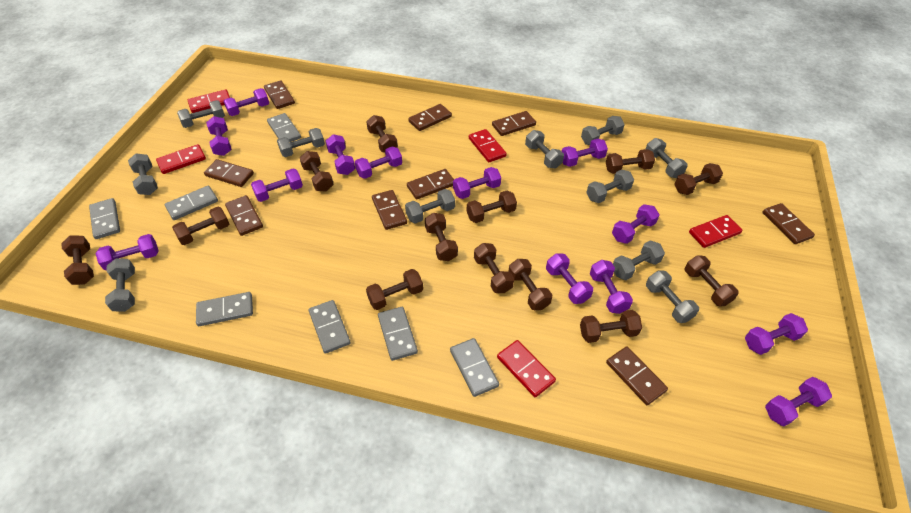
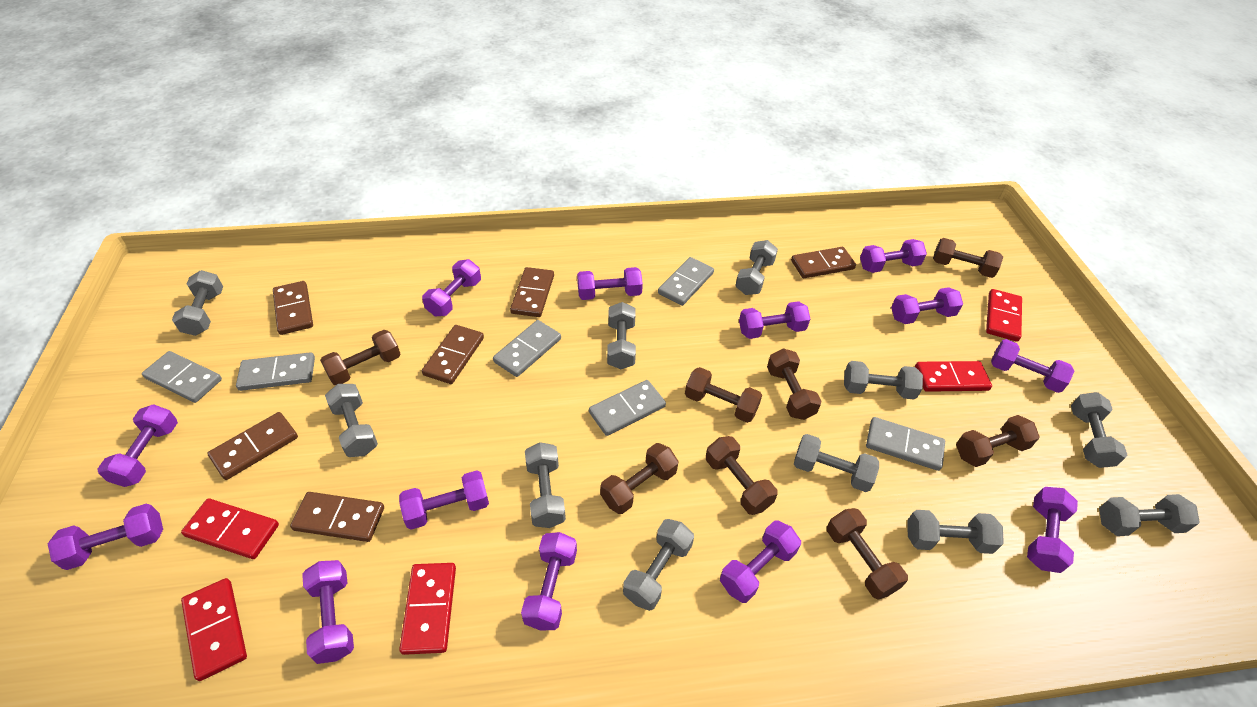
brown domino: [204,159,254,187] [225,195,263,236] [264,80,295,109] [372,190,407,230] [407,169,454,199] [408,104,452,131] [492,111,536,136] [606,346,668,405] [762,203,815,244] = 9 -> [207,412,298,480] [273,281,313,335] [290,492,384,542] [422,325,484,384] [510,267,554,317] [791,247,856,278] = 6
brown dumbbell: [61,235,94,285] [172,207,229,245] [300,151,333,191] [366,115,398,153] [366,269,423,310] [425,213,458,261] [467,191,517,223] [474,243,514,293] [508,259,552,310] [580,310,642,343] [606,149,655,174] [674,163,723,195] [685,255,739,306] = 13 -> [320,330,400,385] [600,443,679,514] [685,367,762,423] [706,436,778,515] [767,348,822,420] [827,508,908,600] [933,238,1003,278] [956,415,1040,467] = 8
grey domino: [89,198,120,239] [165,186,218,220] [196,292,253,326] [267,113,301,142] [308,300,351,354] [378,307,418,361] [450,338,499,397] = 7 -> [142,351,222,403] [236,352,315,391] [493,320,561,377] [589,380,666,436] [658,257,714,306] [866,417,945,471] = 6

